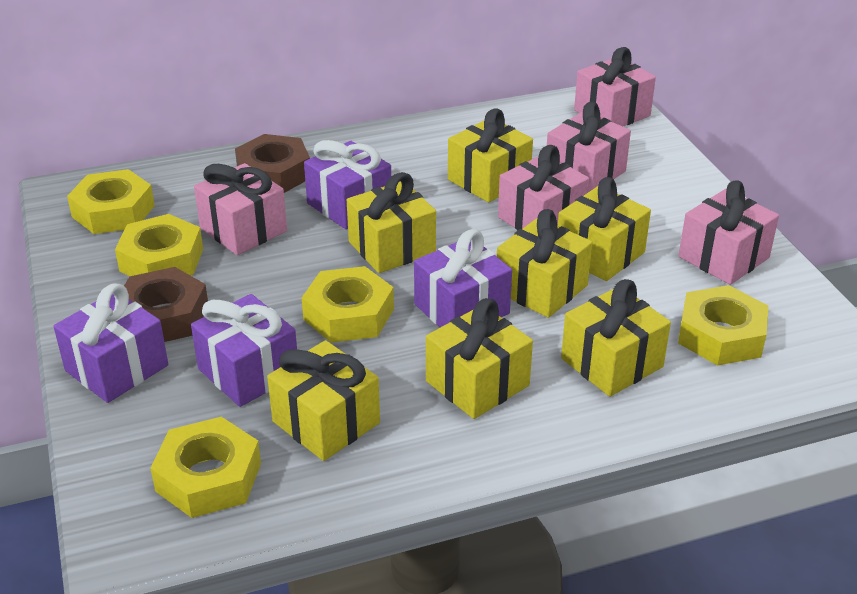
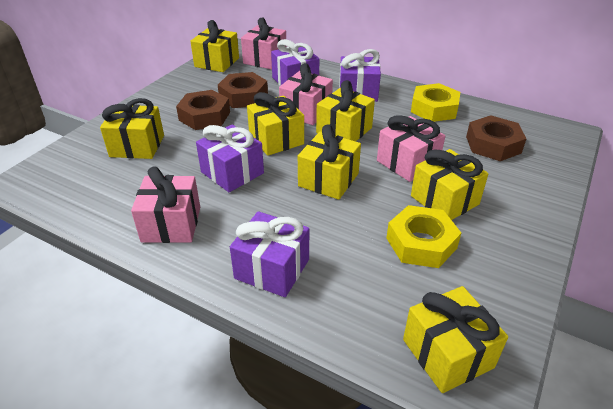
brown nut: [124,267,208,342] [235,134,310,193] = 2 -> [176,90,230,130] [218,72,268,108] [466,115,527,161] = 3
pink gift: [194,163,287,255] [498,145,589,230] [547,102,631,192] [574,47,656,126] [678,181,779,285] = 5 -> [131,166,200,243] [241,17,287,69] [279,63,333,125] [377,115,445,182] = 4
yellow nut: [67,169,155,234] [115,214,203,276] [150,417,261,518] [302,266,394,343] [678,285,769,366] = 5 -> [386,205,461,268] [411,83,460,122] = 2

